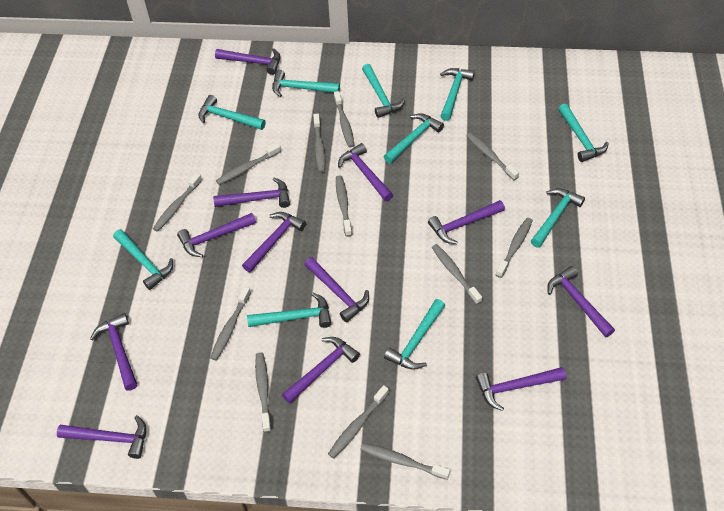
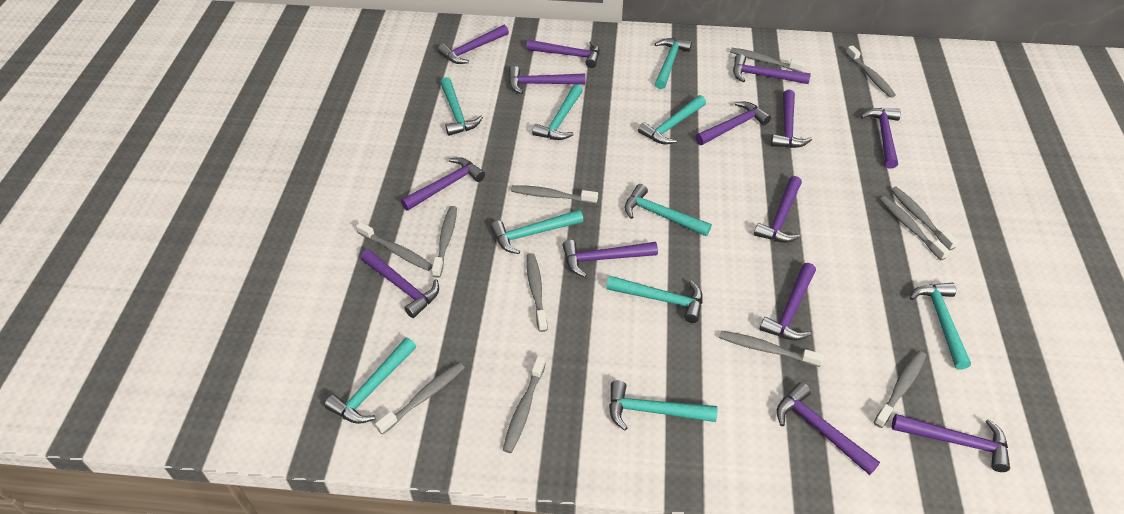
purple hammer: [57,415,146,459] [90,313,137,391] [177,213,256,257] [213,178,290,208] [215,48,280,75] [242,212,306,272] [282,337,360,403] [304,257,369,322] [338,143,393,201] [428,200,505,244] [476,367,566,411] [547,266,615,337] = 12 -> [361,249,439,318] [401,157,485,211] [438,25,509,64] [509,66,585,94] [526,40,600,68] [562,240,658,277] [695,102,771,145] [733,54,811,84] [754,176,802,243] [759,263,816,340] [771,90,812,148] [777,382,880,475] [861,108,901,169] [892,414,1010,472] = 14

